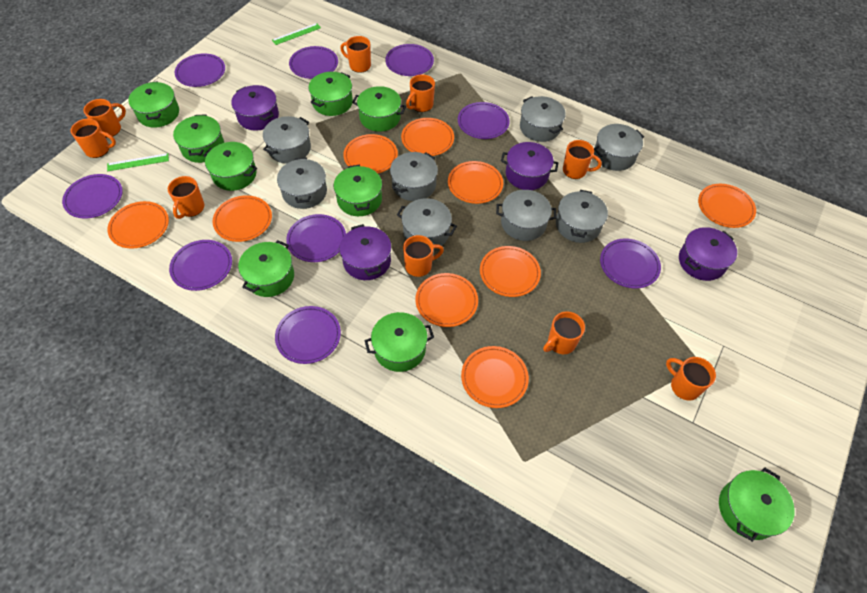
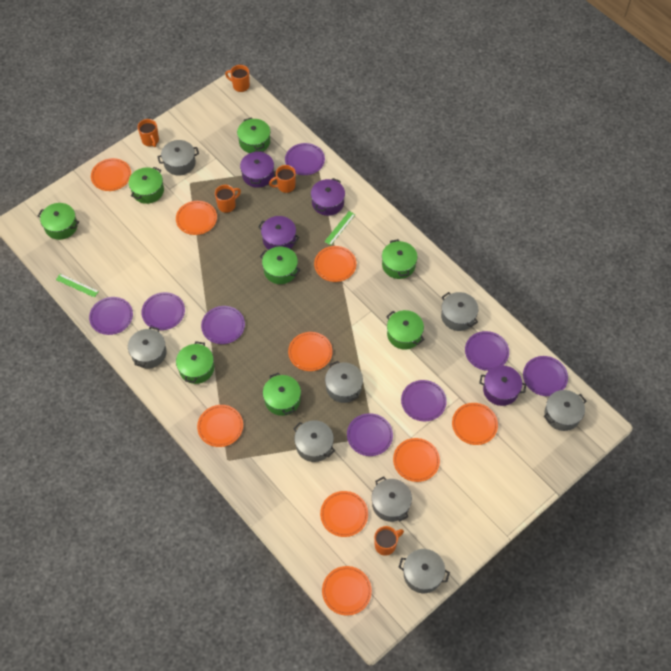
green pot: [128,81,179,128] [173,114,224,163] [203,142,257,191] [238,240,294,297] [308,72,353,116] [334,165,382,216] [352,86,406,132] [364,312,434,372] [719,468,795,542] = 9 -> [38,203,79,240] [128,167,164,204] [176,341,214,384] [237,118,270,153] [260,246,300,284] [263,373,301,416] [382,239,417,279] [386,310,424,350] = 8
orange mug: [71,119,116,158] [83,99,126,138] [168,176,204,219] [340,36,371,73] [403,235,444,277] [406,74,435,112] [543,311,585,354] [563,140,602,179] [666,357,716,400] = 9 -> [138,119,159,147] [215,185,241,213] [225,65,250,92] [269,165,296,193] [374,526,404,556] = 5
purple plate: [62,174,123,218] [169,240,232,291] [175,53,225,87] [275,306,341,364] [286,214,346,262] [289,46,338,79] [385,44,434,76] [458,102,510,139] [600,238,661,289] = 9 -> [89,297,133,335] [141,292,185,330] [201,306,245,344] [285,143,325,175] [347,413,393,456] [401,380,447,421] [465,331,509,371] [523,356,568,396] = 8

